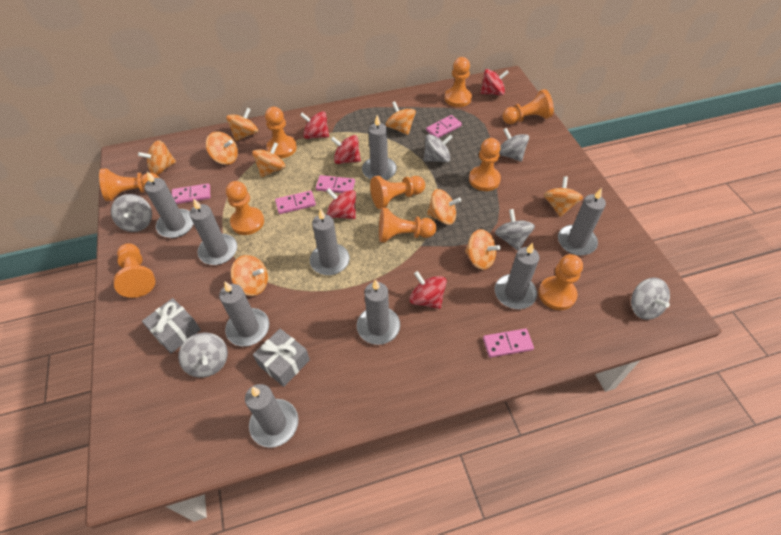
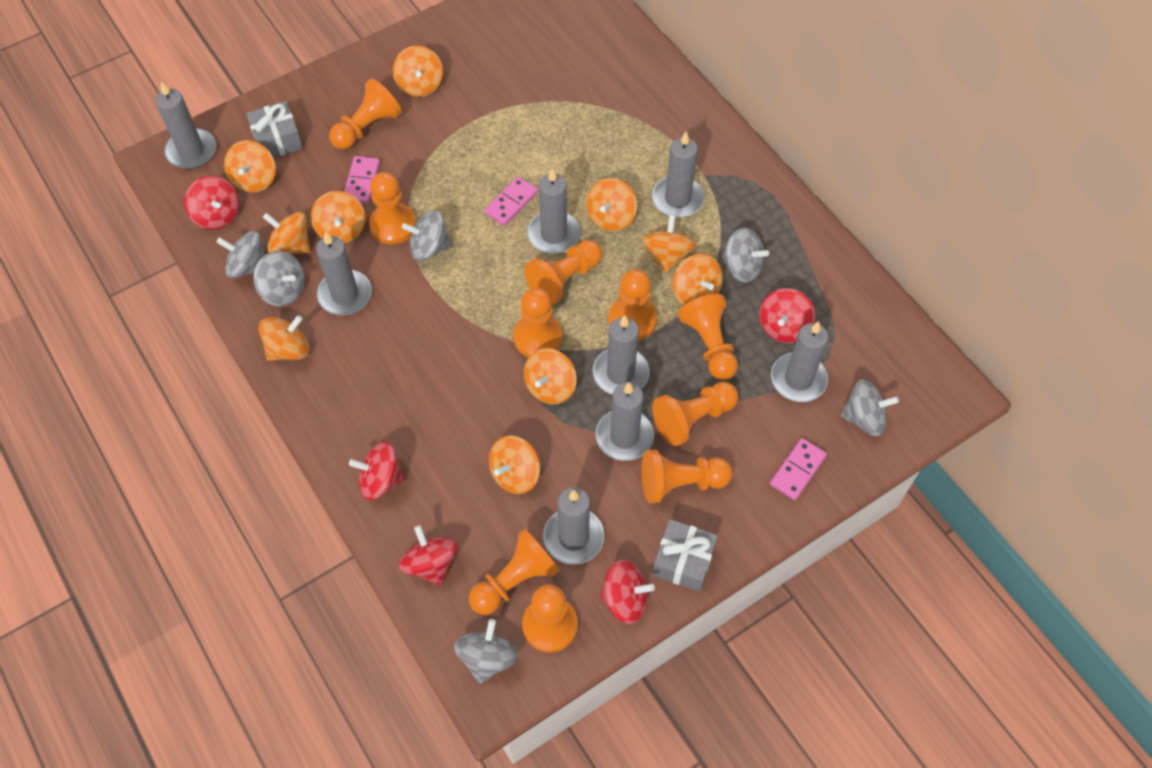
grey candle: [144,171,193,238] [189,199,237,265] [219,282,269,346] [245,384,298,448] [310,209,350,275] [357,279,400,345] [362,115,397,180] [495,243,539,309] [558,188,606,256] = 9 -> [155,82,216,169] [316,232,372,315] [527,168,581,254] [543,487,605,565] [593,315,650,395] [595,382,654,461] [652,132,704,218] [771,321,828,402] = 8
orange spinning top: [138,140,176,175] [206,131,238,165] [226,107,258,141] [230,255,268,296] [252,142,286,177] [386,101,416,135] [427,189,461,225] [465,229,501,270] [544,176,583,217] = 9 -> [224,140,276,193] [259,315,309,361] [263,212,310,254] [311,191,366,243] [393,46,443,97] [489,435,540,494] [524,348,577,404] [586,178,637,232] [642,215,696,273] [673,254,723,305] = 10
pink domino: [172,183,210,204] [275,191,316,214] [316,175,355,193] [426,115,462,138] [483,329,534,358] = 5 -> [344,156,380,204] [484,176,538,226] [770,438,827,500] = 3

